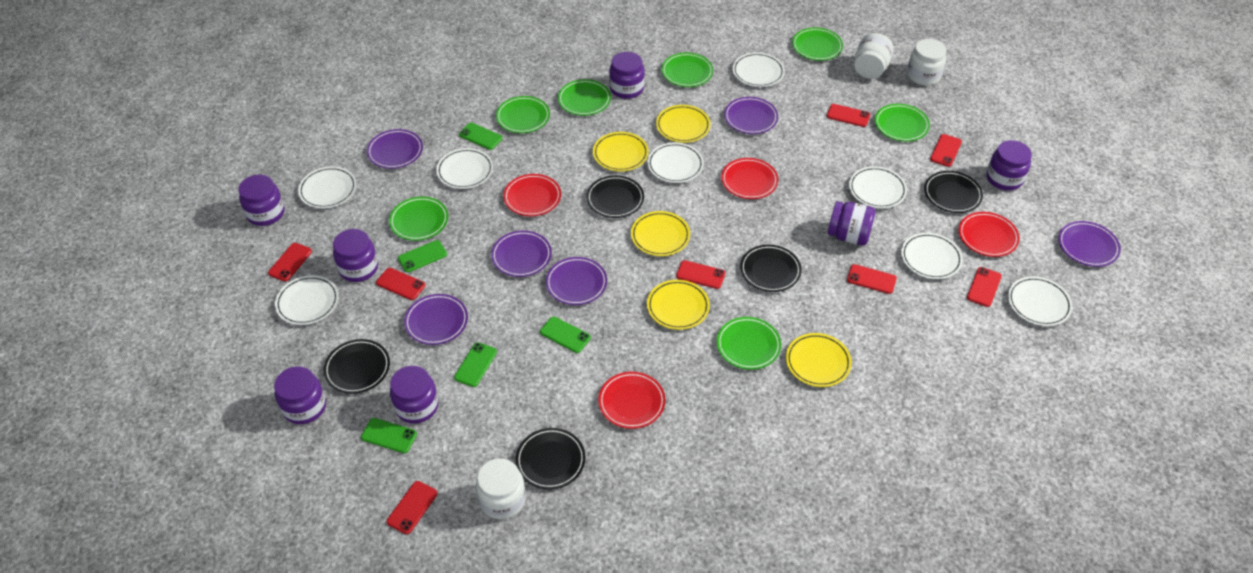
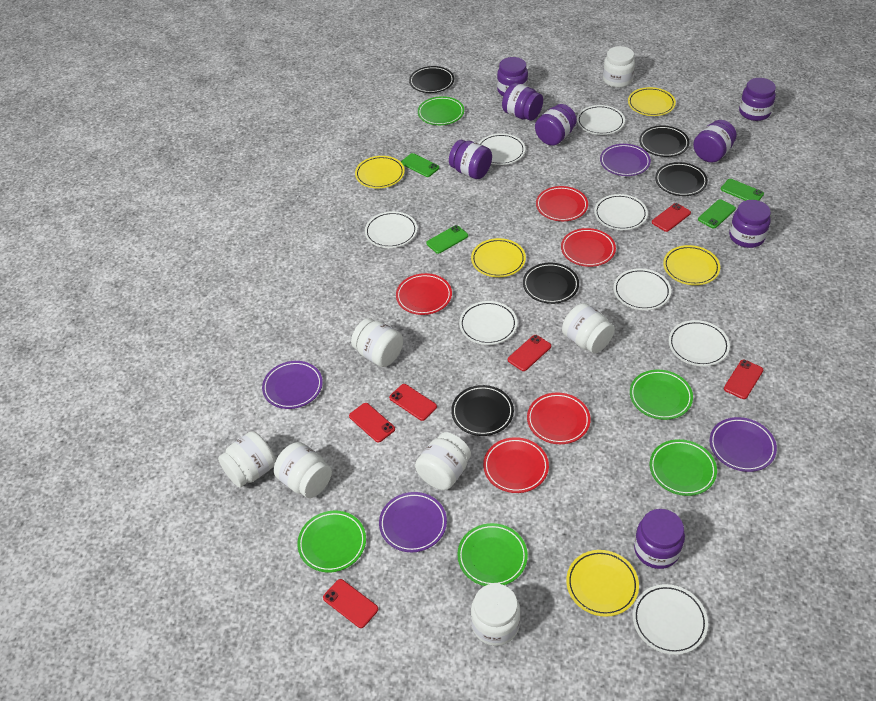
green phone: [361,418,417,453] [398,240,447,272] [454,342,497,387] [459,123,503,150] [540,316,591,353] = 5 -> [401,153,439,177] [426,225,468,254] [698,199,736,228] [721,179,764,201] = 4
green plate: [389,197,448,241] [496,96,550,133] [558,79,611,116] [661,53,714,87] [717,317,781,370] [792,28,843,61] [875,104,930,142] = 7 -> [297,511,366,573] [418,96,464,125] [457,523,528,586] [630,370,693,420] [650,439,717,496] = 5
purple jar: [239,175,285,226] [274,366,326,424] [333,229,378,282] [390,366,438,424] [609,52,645,99] [828,201,876,246] [986,140,1032,191] = 7 -> [449,140,492,179] [497,57,528,96] [502,83,543,121] [535,104,577,146] [634,509,685,569] [693,120,737,162] [729,200,771,248] [739,78,776,121] = 8
purple plate: [367,129,423,169] [404,294,468,345] [491,230,552,277] [546,257,607,305] [724,97,778,134] [1058,221,1121,267] = 6 -> [262,361,323,409] [379,492,447,552] [600,144,651,176] [710,417,777,472] = 4
red phone: [268,243,312,281] [376,268,426,300] [387,481,438,534] [676,260,725,289] [827,104,870,127] [847,264,897,294] [930,134,962,167] [967,267,1002,307] = 8 -> [323,579,378,628] [349,403,395,443] [389,384,437,421] [508,335,551,371] [652,203,691,232] [724,360,763,399] = 6
red plate: [503,174,561,216] [598,372,665,429] [721,158,778,199] [959,212,1020,257] = 4 -> [396,273,452,315] [483,437,549,493] [527,393,591,444] [536,186,588,221] [561,228,616,267] = 5
white jar: [476,458,526,519] [854,33,894,79] [907,39,946,86] = 3 -> [218,431,276,488] [274,442,332,498] [351,318,403,367] [415,432,471,490] [471,583,521,646] [562,303,615,354] [603,46,635,88] = 7

